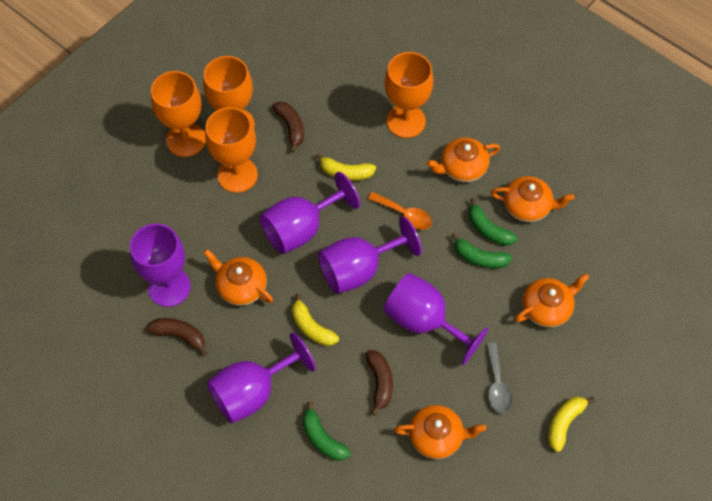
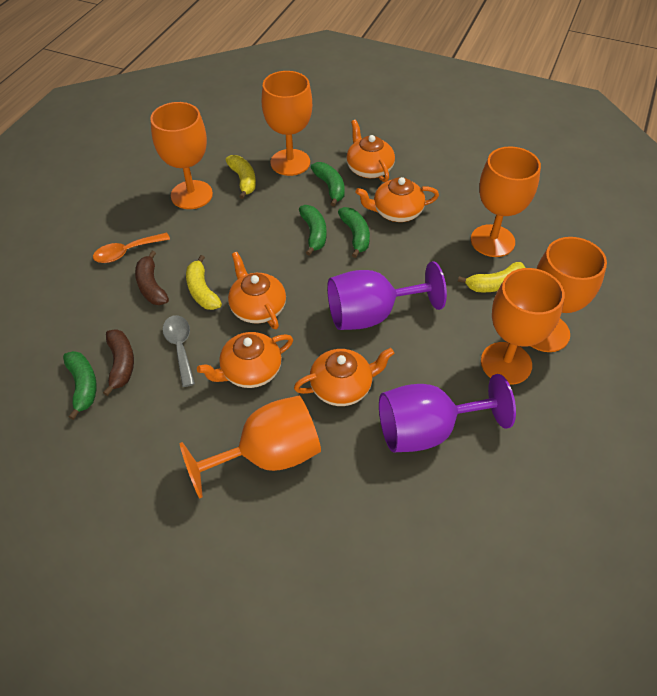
brown banana: [147,318,207,356] [272,101,304,153] [365,350,393,416] = 3 -> [103,329,134,396] [135,251,169,305] = 2
green banana: [302,402,350,461] [451,233,512,268] [469,198,517,246] = 3 -> [63,351,97,420] [299,205,326,256] [311,162,345,206] [338,207,370,258] = 4
orange goblet: [151,71,206,157] [203,56,255,127] [205,107,258,193] [384,52,433,138] = 4 -> [150,102,213,209] [180,396,321,498] [262,71,312,176] [471,146,541,257] [481,268,565,385] [531,237,607,352] = 6
purple goblet: [130,224,191,307] [207,332,316,423] [260,172,360,254] [318,217,422,294] [383,273,489,365] = 5 -> [327,261,447,330] [379,374,516,452] = 2

